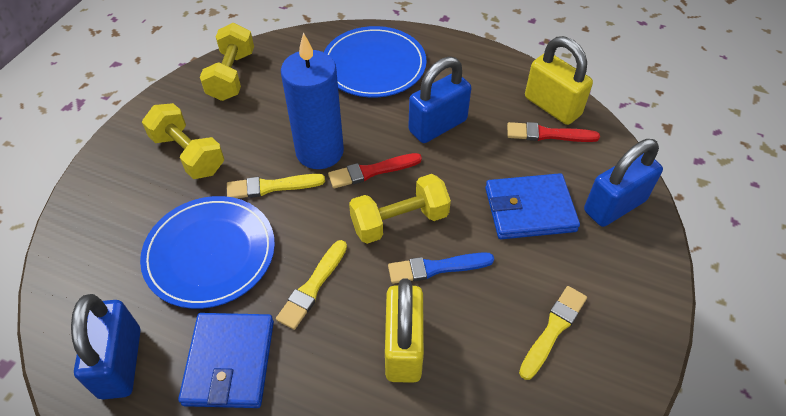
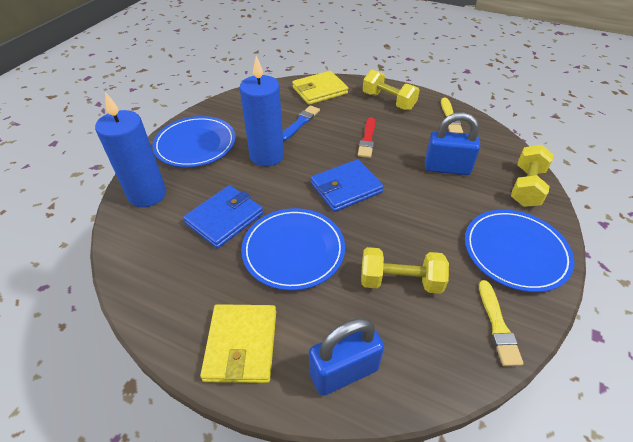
blue candle: [281,33,344,169] = 1 -> [95,92,166,207] [240,56,284,167] = 2
blue padlock: [71,294,141,400] [408,57,471,143] [584,139,663,227] = 3 -> [309,318,384,396] [425,112,480,175] = 2
blue plate: [140,196,275,309] [324,26,427,98] = 2 -> [152,116,236,167] [241,208,345,290] [465,210,574,292] = 3
red brush: [328,153,422,188] [507,122,600,142] = 2 -> [358,117,375,158] = 1
yellow brush: [227,174,325,198] [276,240,347,330] [519,286,587,380] = 3 -> [441,98,463,133] [479,280,524,366] = 2
yellow padlock: [385,278,424,383] [525,36,593,125] = 2 -> none = 0
yellow wallet: none = 0 -> [200,304,276,383] [292,71,348,105] = 2

